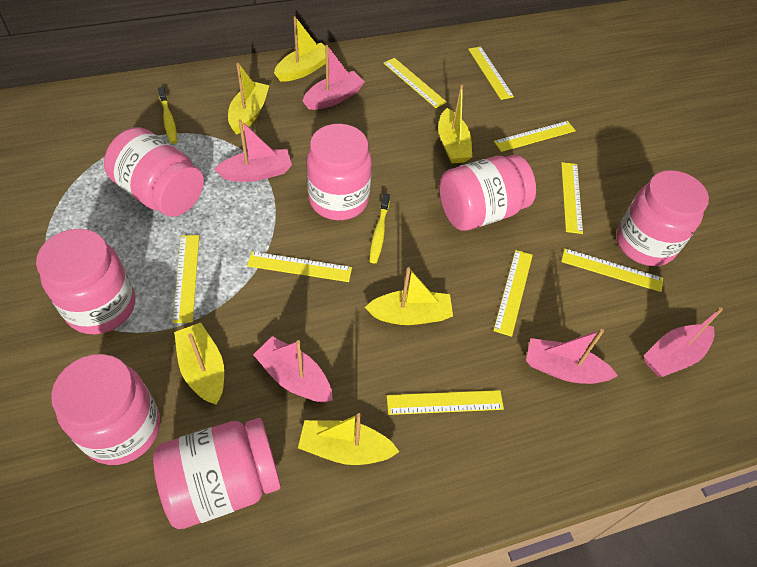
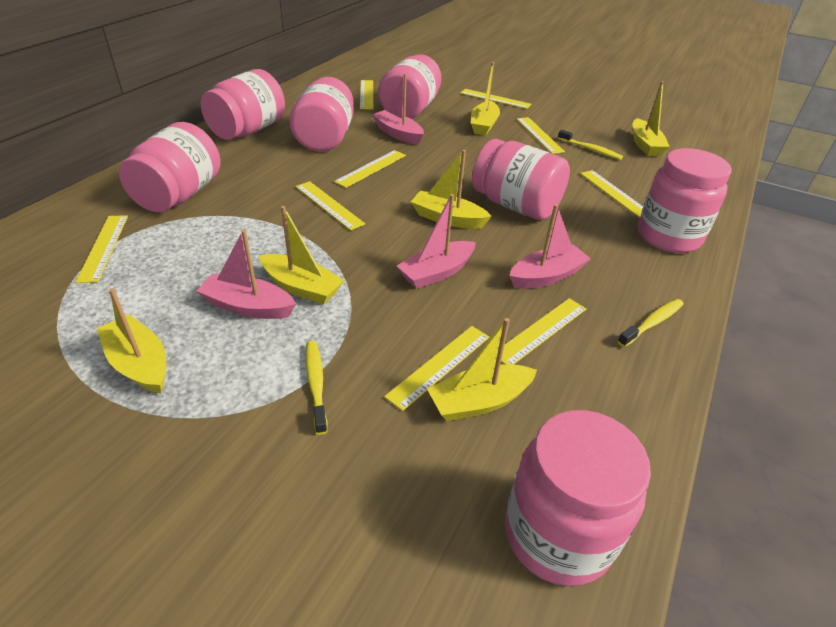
pink boat: [214,119,292,182] [253,336,333,402] [303,45,365,110] [526,329,618,384] [644,307,723,377] = 5 -> [196,230,296,319] [372,74,424,145] [397,194,476,289] [509,204,591,289] = 4
yellow toothbrush: [158,87,177,144] [369,193,390,263] = 2 -> [305,341,328,435] [558,130,623,160] [617,299,684,347] = 3

